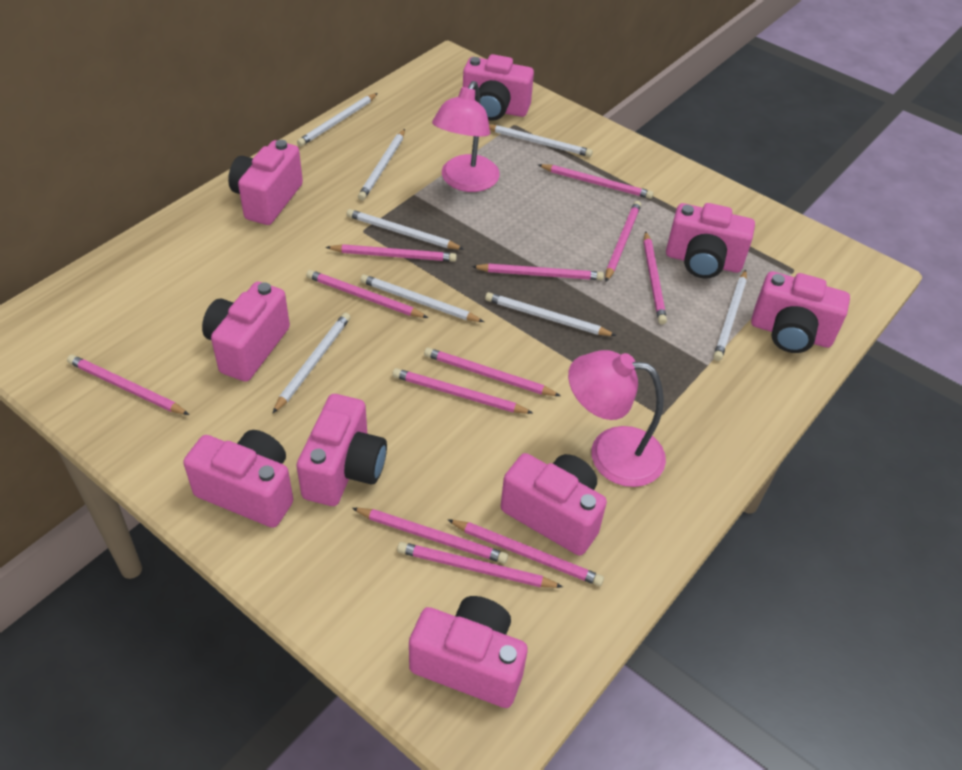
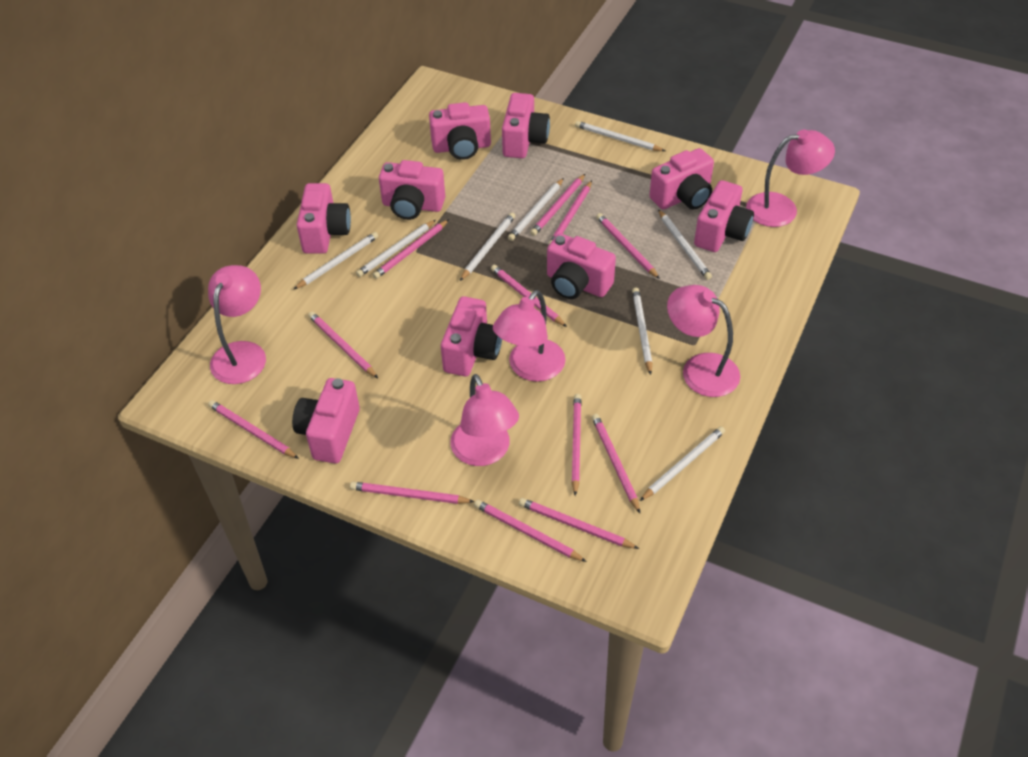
pink lamp: [432,81,500,192] [568,350,666,487] = 2 -> [208,265,266,384] [450,374,519,466] [493,290,566,382] [667,285,740,397] [746,129,835,227] = 5

